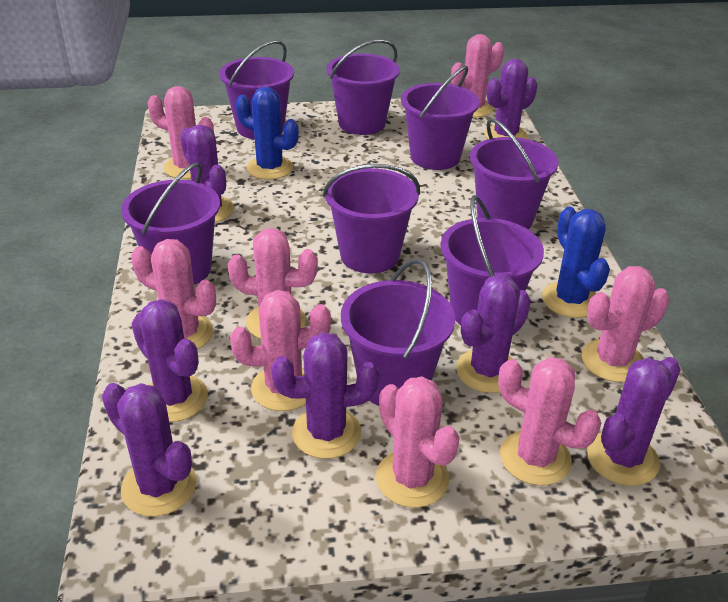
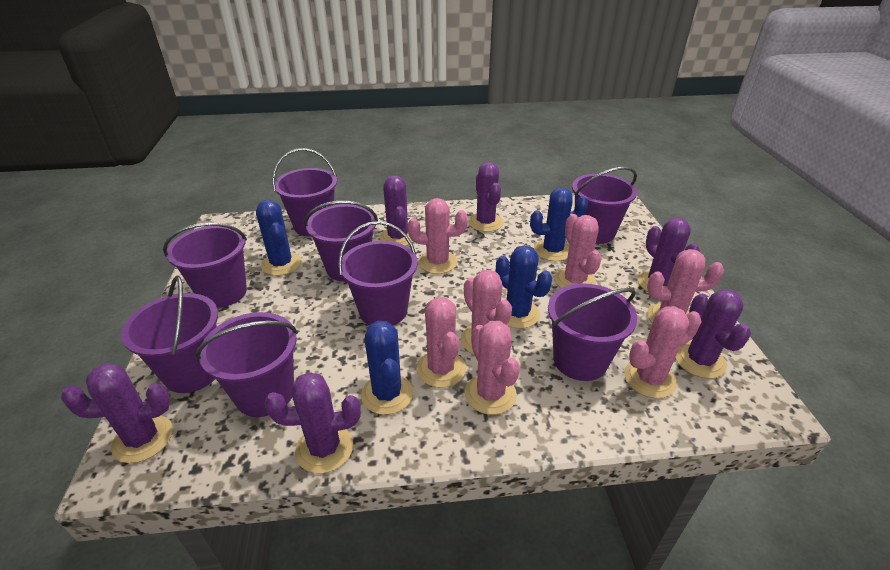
blue cactus: [236,87,299,180] [542,207,610,318] = 2 -> [256,200,301,276] [361,321,413,415] [496,245,552,329] [530,187,588,261] = 4
pink cactus: [131,239,216,349] [148,86,214,179] [228,228,318,339] [230,290,331,411] [376,376,460,508] [451,34,504,117] [498,357,601,486] [582,266,669,382] = 8 -> [408,198,468,274] [417,297,466,388] [461,270,512,355] [465,321,520,415] [555,214,602,288] [624,306,702,398] [647,249,724,323] = 7
purple cactus: [102,383,197,517] [131,299,208,422] [180,125,234,222] [271,332,379,459] [456,275,531,393] [484,59,537,139] [587,357,681,486] = 7 -> [61,363,173,463] [264,372,361,473] [380,175,413,246] [468,162,503,232] [638,218,700,292] [676,289,751,379] = 6

